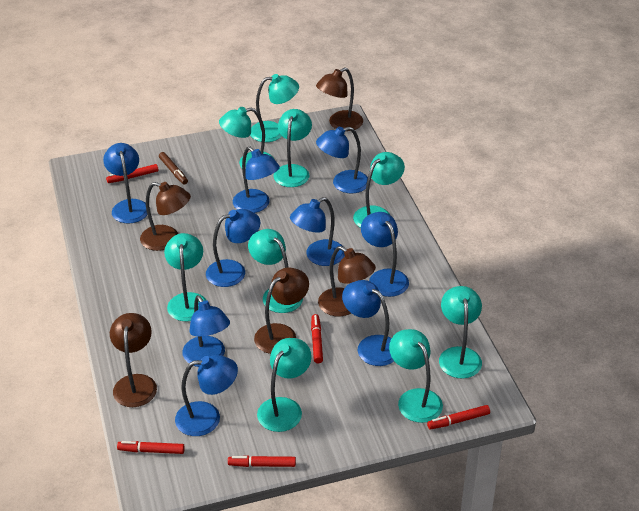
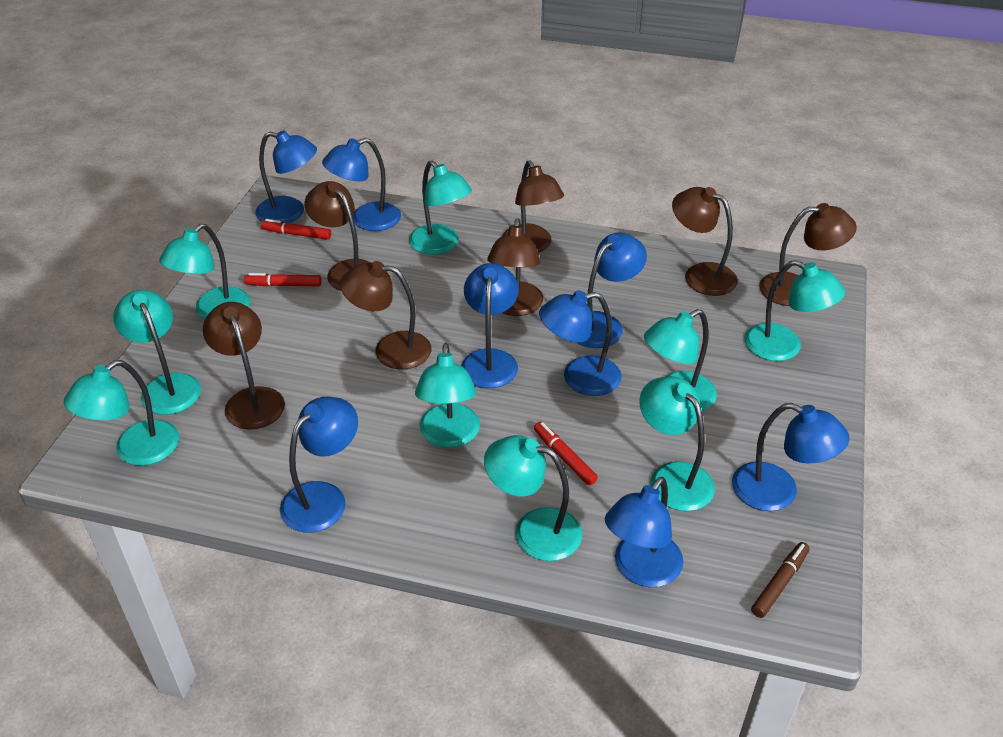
blue lamp: [103,143,147,224] [175,355,238,436] [182,295,230,367] [206,209,260,287] [233,147,280,213] [290,197,345,266] [316,127,368,193] [342,280,394,366] [361,212,409,297] = 9 -> [255,130,317,223] [280,397,358,533] [322,138,401,231] [461,263,519,388] [539,290,622,396] [576,232,647,348] [605,477,683,587] [732,403,849,511] = 8
brown lamp: [110,313,157,407] [140,182,191,251] [254,268,309,354] [316,67,363,131] [318,246,376,317] = 5 -> [203,302,285,429] [305,181,371,291] [340,261,432,369] [487,218,543,316] [502,161,564,253] [672,187,738,296] [759,203,857,306] = 7
red marker: [106,164,159,183] [117,441,185,454] [228,456,296,467] [311,314,323,363] [427,405,490,430] = 5 -> [244,273,321,286] [261,219,331,240] [534,422,598,485] = 3

